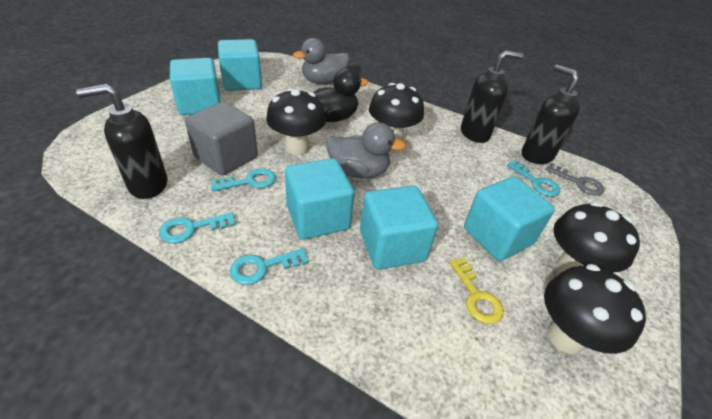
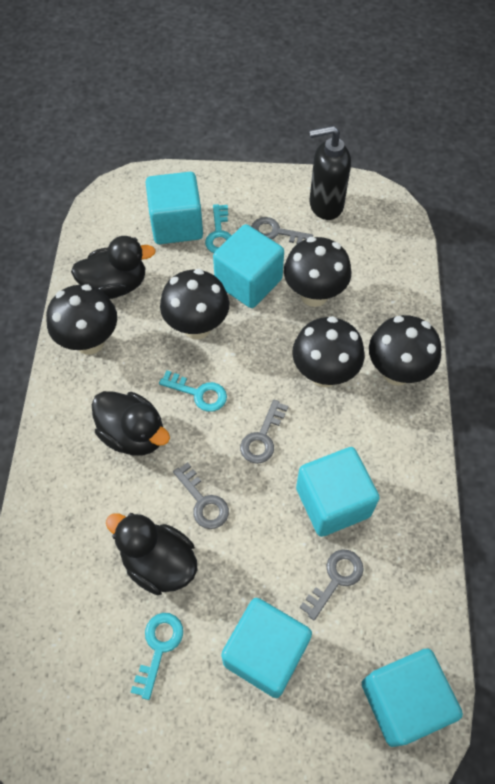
black duck: [313,68,368,122] = 1 -> [71,236,156,299] [92,391,170,456] [106,513,197,595] = 3
black mushroom: [266,88,326,155] [369,83,424,141] [544,264,646,354] [554,202,640,273] = 4 -> [46,285,117,355] [160,269,229,340] [284,237,351,307] [292,316,364,387] [369,315,441,386] = 5
black soap dispenser: [76,84,167,199] [461,50,523,143] [522,65,580,164] = 3 -> [309,126,351,220] = 1
grey cube: [185,102,258,176] = 1 -> none = 0
grey duck: [293,38,349,84] [326,122,406,178] = 2 -> none = 0
grey key: [545,163,604,195] = 1 -> [173,462,229,529] [240,400,289,464] [251,217,313,245] [300,549,364,621] = 4
turquoise key: [159,212,235,243] [211,168,276,192] [230,248,309,285] [507,160,560,197] = 4 -> [131,613,183,700] [159,370,227,412] [205,204,232,253] = 3
yellow key: [449,258,504,324] = 1 -> none = 0

